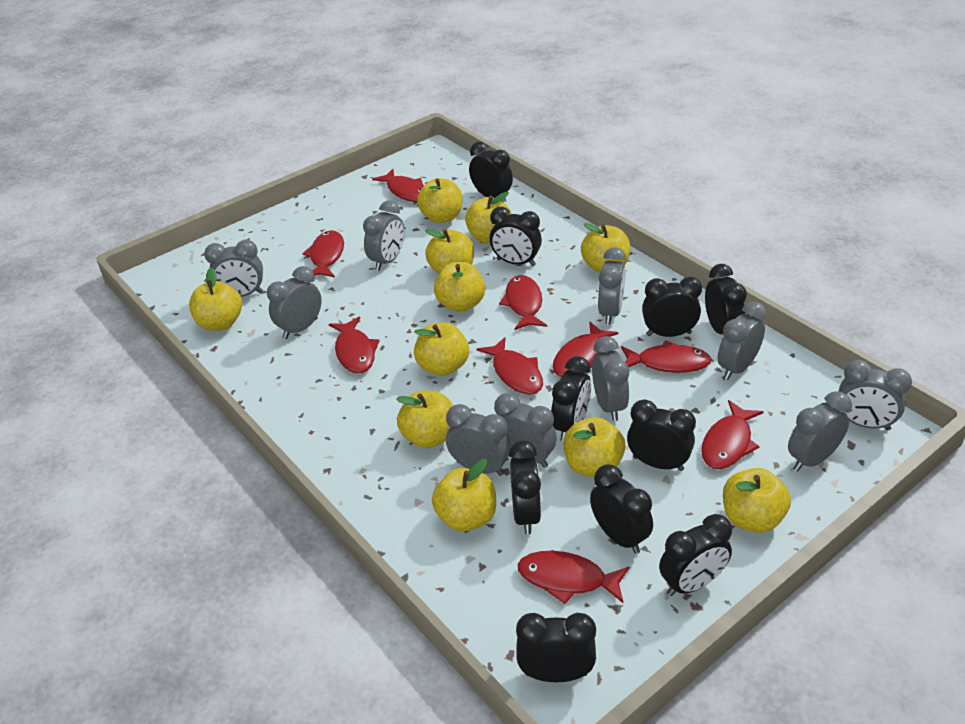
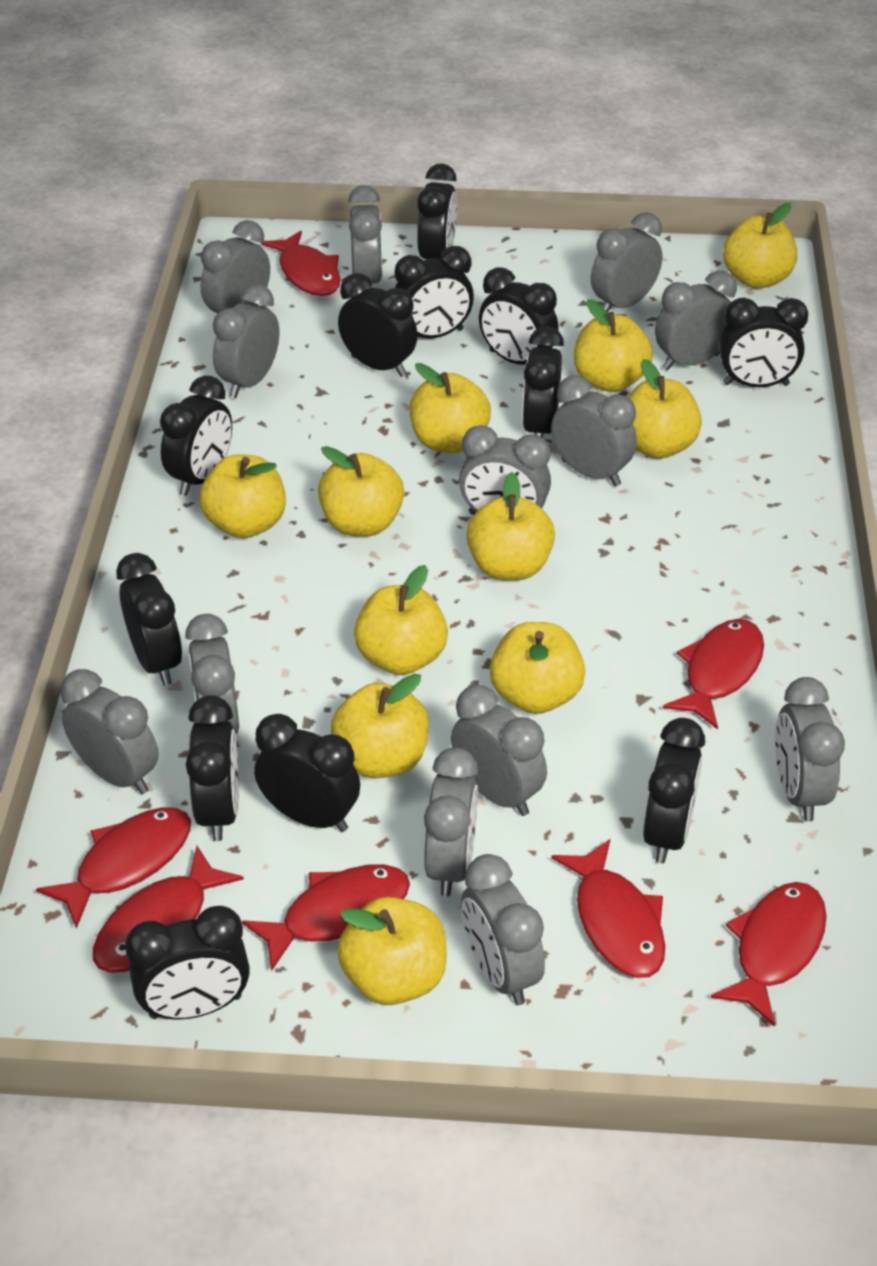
black clock: [469,141,513,202] [490,207,542,266] [509,440,541,535] [516,613,596,682] [551,356,591,441] [590,464,653,554] [627,399,696,471] [642,277,702,337] [659,514,732,596] [705,264,747,335] = 10 -> [116,553,182,686] [125,906,250,1020] [160,375,232,496] [186,695,239,841] [254,714,360,832] [338,273,418,377] [394,246,474,338] [417,163,457,259] [479,267,559,365] [522,326,564,438] [643,718,705,863] [720,298,808,387] = 12
grey clock: [204,240,263,297] [267,266,322,339] [363,200,404,271] [446,404,511,476] [494,393,557,468] [592,336,629,421] [598,247,626,325] [717,302,767,380] [788,391,852,471] [839,360,912,431] = 10 -> [61,669,159,794] [185,614,239,734] [201,220,270,313] [213,284,279,398] [348,185,382,289] [424,747,478,896] [451,685,547,816] [459,425,551,515] [462,854,545,1005] [551,375,637,486] [591,212,662,312] [655,271,737,371] [775,677,845,822] = 13
red fish: [302,230,344,277] [329,317,380,373] [372,169,424,202] [477,337,543,395] [499,275,547,330] [518,551,629,604] [553,321,618,377] [621,340,712,373] [701,400,763,469] = 9 -> [36,807,191,929] [93,846,244,973] [242,864,410,971] [261,231,341,296] [551,839,665,978] [663,619,764,729] [711,882,827,1027] = 7

